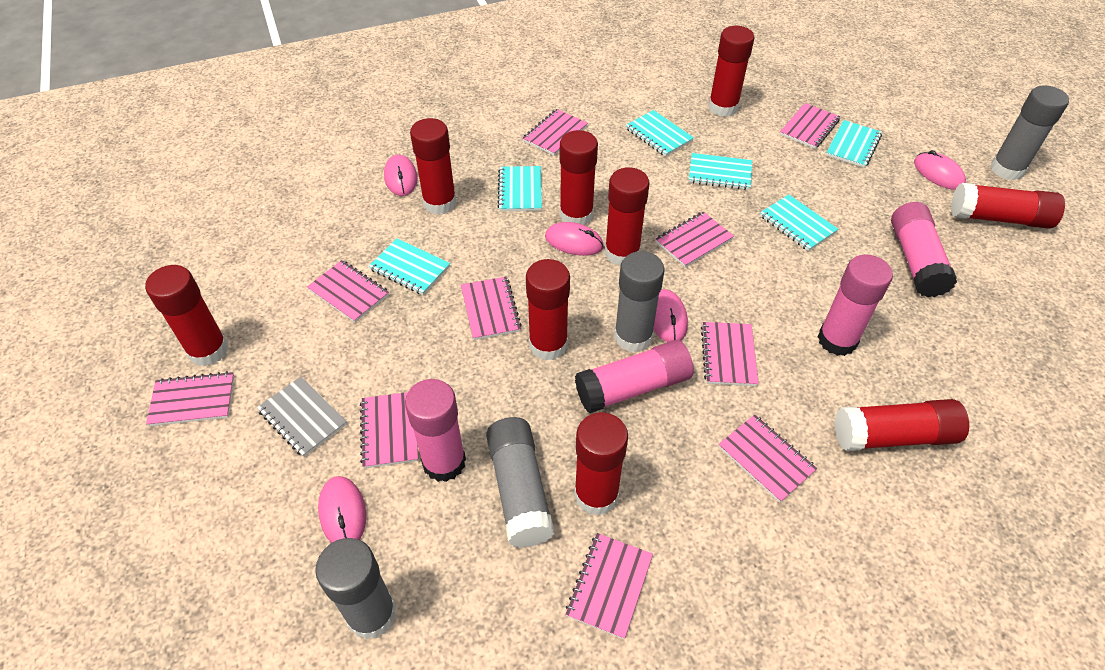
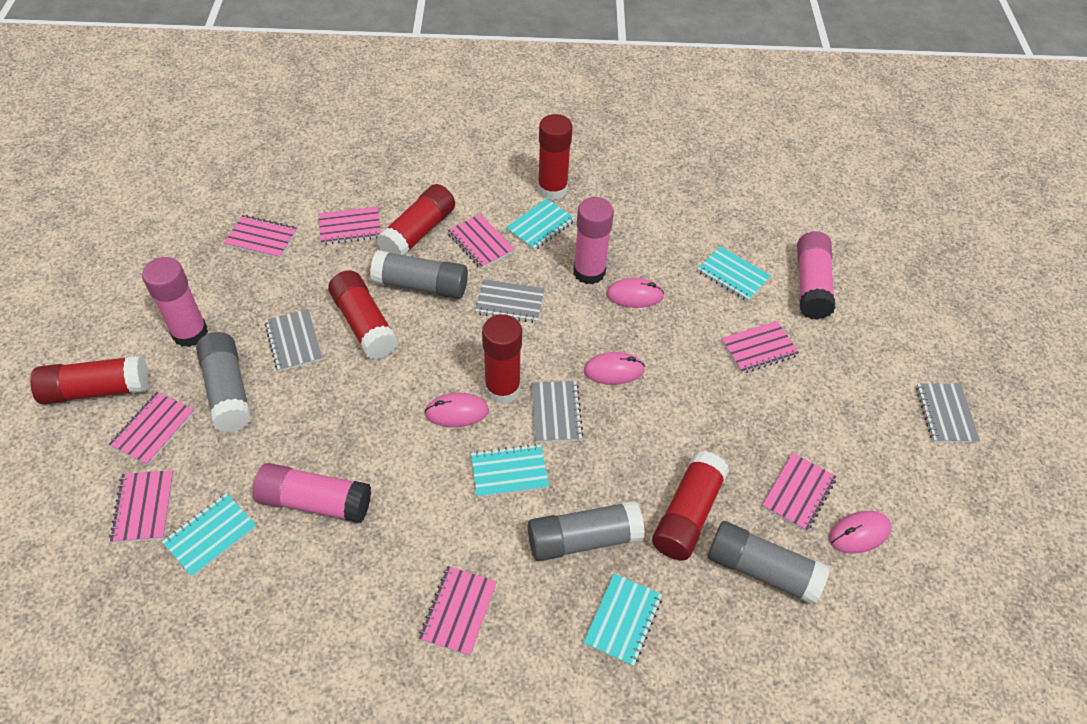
grey notebook: [257,376,347,457] = 1 -> [265,309,323,372] [475,279,545,323] [531,381,584,442] [916,383,980,443] = 4
pink mouse: [318,476,366,543] [384,155,418,196] [545,222,604,256] [653,289,688,342] [914,150,966,190] = 5 -> [424,393,489,427] [583,352,645,385] [606,278,664,308] [829,511,891,554] = 4
pink notebook: [146,371,234,426] [307,260,389,322] [360,392,418,468] [461,277,522,340] [523,109,588,156] [565,533,653,639] [656,212,734,267] [701,322,759,386] [718,415,817,503] [780,103,840,149] = 10 -> [109,392,195,465] [109,470,174,543] [224,215,297,259] [318,207,381,245] [419,566,497,656] [447,214,515,269] [721,321,799,373] [762,453,837,532] = 8
red glue stick: [145,265,228,366] [410,118,457,215] [526,259,570,361] [560,130,598,226] [574,412,628,516] [605,167,650,266] [708,26,754,117] [835,399,969,451] [951,183,1065,229] = 9 -> [30,355,149,404] [328,270,398,360] [376,184,455,255] [482,314,522,404] [537,114,573,200] [652,451,729,560] = 6
turquoise notebook: [369,238,450,295] [497,166,542,211] [625,110,694,157] [689,153,752,190] [760,194,838,251] [826,120,882,168] = 6 -> [162,493,257,577] [471,444,549,498] [506,198,575,250] [583,574,662,666] [697,246,771,301] = 5

